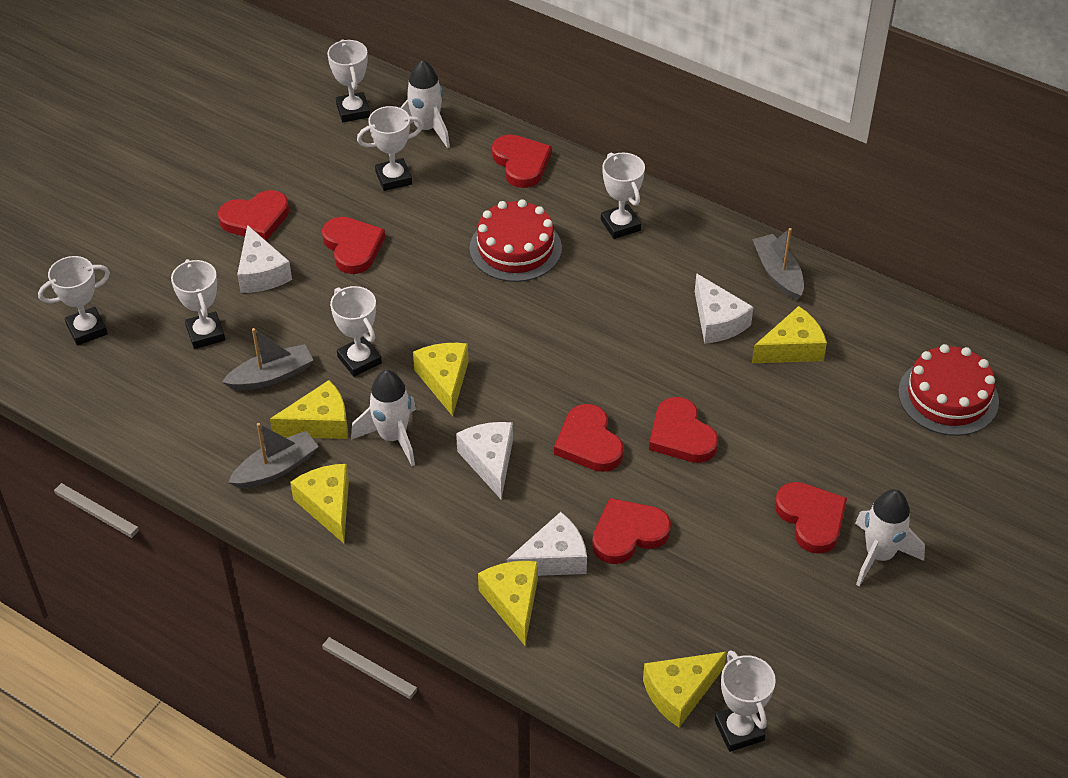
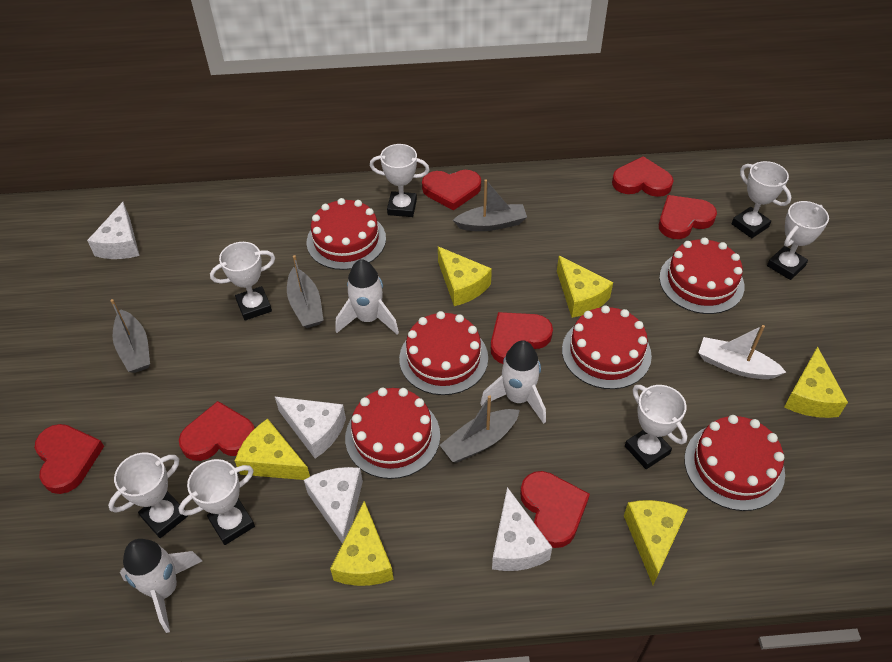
grey boat: [222,328,313,390] [228,423,319,488] [752,228,804,300] = 3 -> [110,299,150,373] [287,255,324,328] [440,395,520,462] [453,179,527,231] = 4
red cake: [470,199,562,282] [898,344,999,436] = 2 -> [307,198,386,270] [345,387,440,479] [399,311,488,395] [562,305,652,389] [659,237,744,314] [684,415,785,511] = 6
white boat: none = 0 -> [698,325,786,379] = 1

